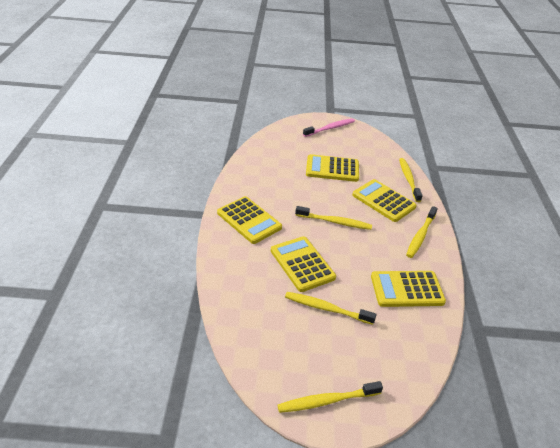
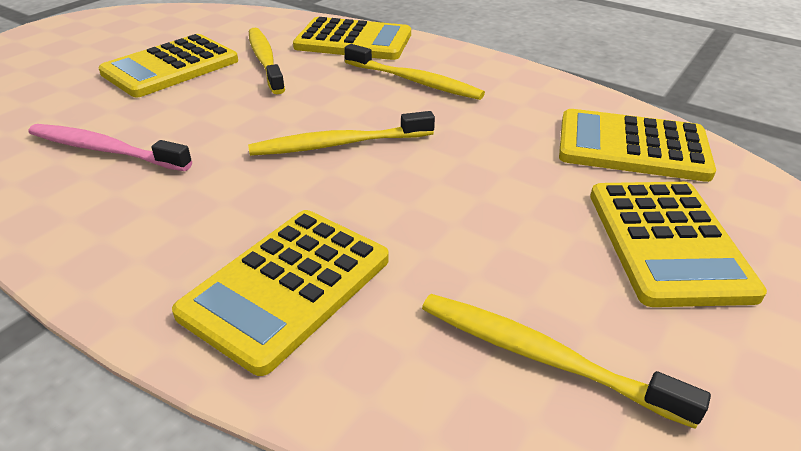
yellow toothbrush: [277,381,383,413] [285,292,376,325] [295,206,372,230] [399,158,423,202] [406,206,438,258] = 5 -> [248,111,435,156] [249,27,285,94] [344,44,485,100] [422,294,711,429] = 4

